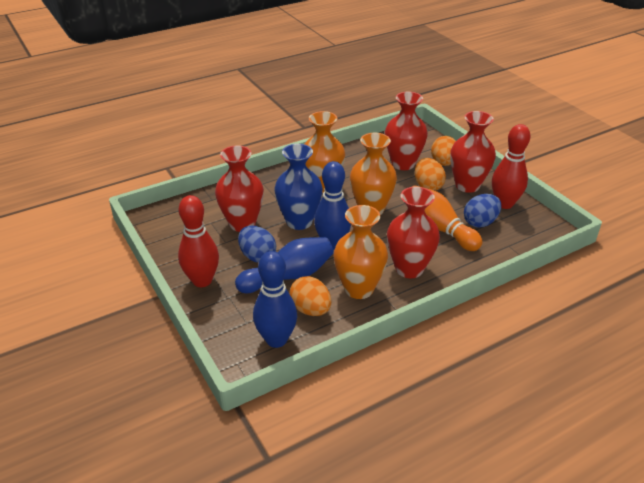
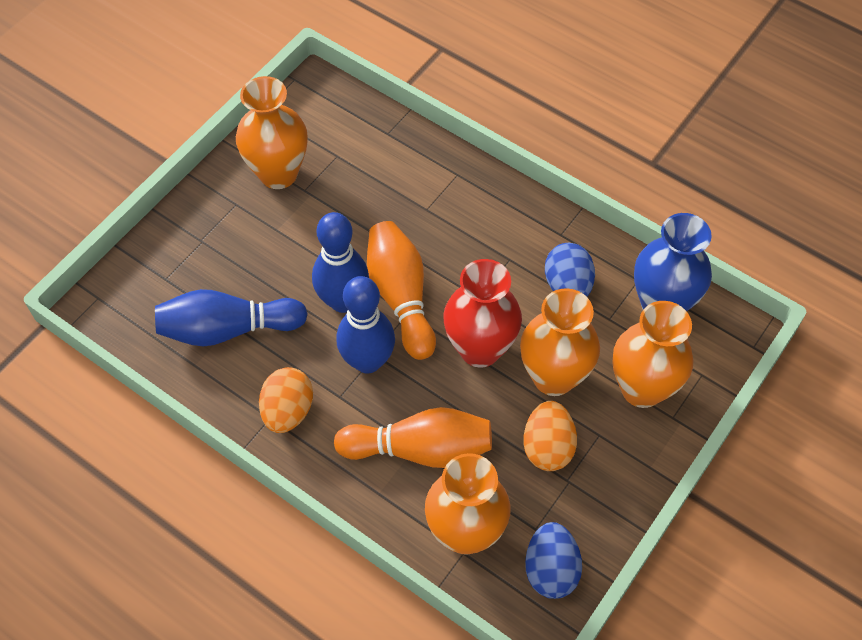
orange bowling pin: [412,185,482,251] = 1 -> [334,407,492,468] [367,221,436,360] = 2
orange egg: [289,276,331,316] [415,158,446,191] [431,136,456,166] = 3 -> [259,367,313,433] [523,401,577,471] = 2
orange vase: [305,111,345,193] [333,205,388,299] [350,133,397,215] = 3 -> [236,76,308,189] [425,453,511,555] [520,288,600,396] [613,301,694,408] = 4
red bowling pin: [178,195,219,287] [492,124,531,209] = 2 -> none = 0
red vase: [215,145,264,232] [385,92,428,170] [387,187,440,278] [450,111,496,193] = 4 -> [443,259,522,368] = 1

